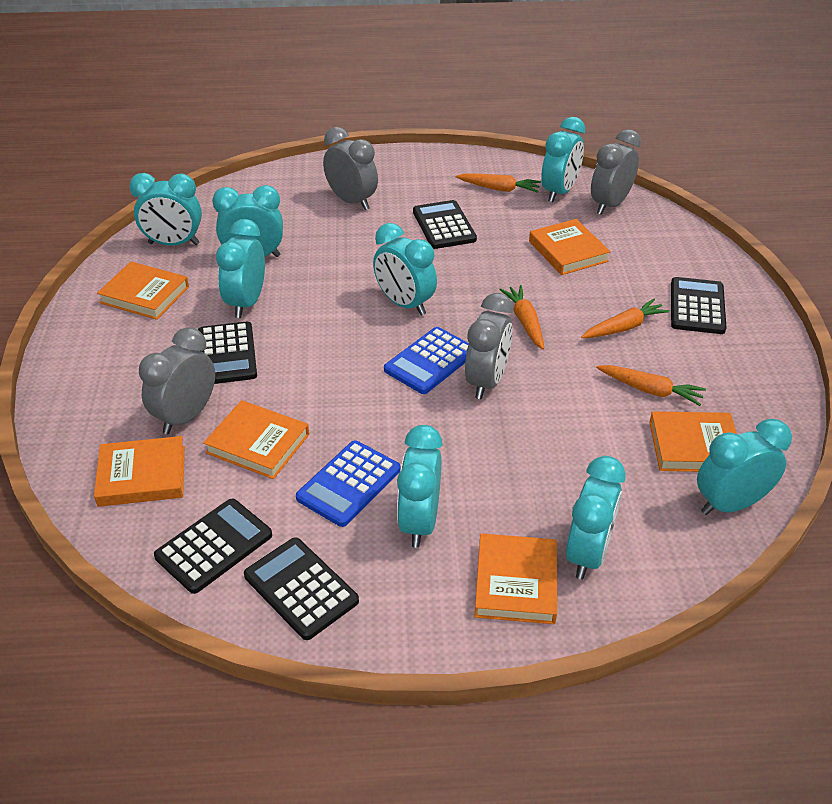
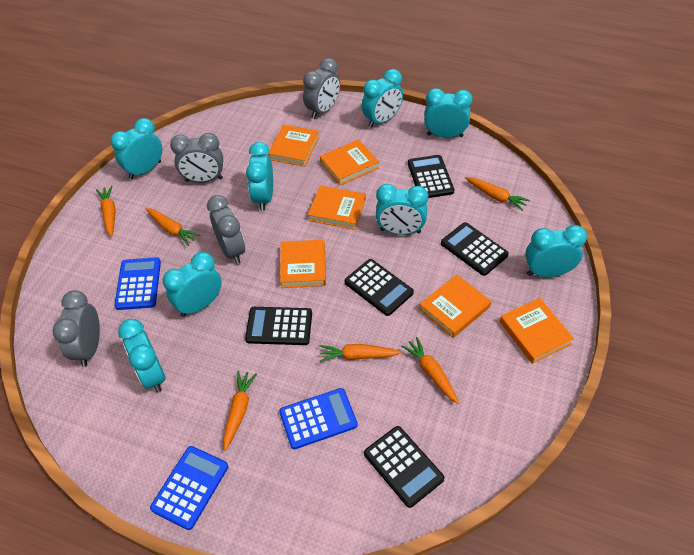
blue calculator: [296,441,400,527] [384,327,469,394] = 2 -> [114,257,161,310] [150,446,228,530] [279,388,358,449] = 3
orange carrot: [456,173,541,193] [499,285,544,350] [581,299,670,338] [596,365,706,406] = 4 -> [96,186,116,237] [146,208,200,246] [223,371,257,451] [320,344,402,362] [401,337,459,404] [465,177,530,211] = 6

